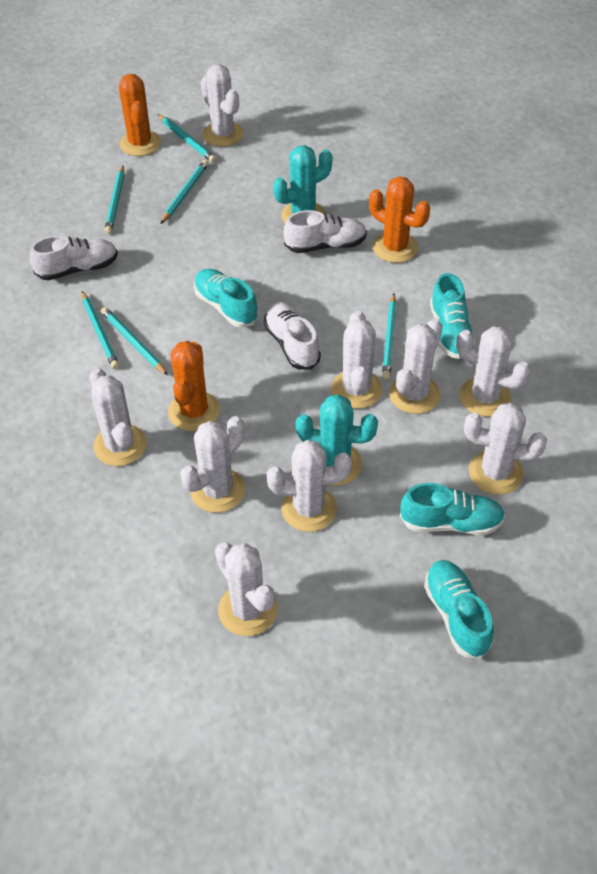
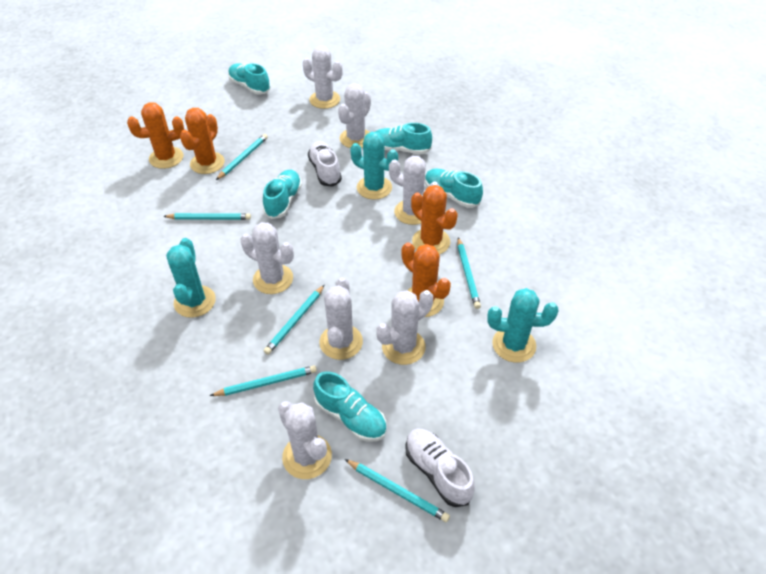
orange cactus: [119,74,161,156] [168,341,220,431] [369,176,430,263] = 3 -> [127,102,184,169] [180,108,225,174] [401,242,451,317] [411,185,458,254] = 4
turquoise cactus: [273,145,333,223] [296,394,378,486] = 2 -> [166,238,216,318] [350,132,398,200] [487,288,559,363] = 3
turquoise shoe: [194,269,259,328] [400,483,505,535] [424,560,494,659] [430,273,475,359] = 4 -> [228,63,271,95] [263,170,302,219] [313,371,387,442] [375,123,432,154] [425,169,483,208] = 5
white cactus: [89,368,147,466] [180,416,245,513] [201,64,243,147] [215,542,278,636] [267,440,352,532] [331,310,382,409] [389,318,443,414] [457,326,531,417] [464,403,547,495] = 9 -> [241,222,294,294] [278,401,332,479] [303,46,343,109] [319,277,363,360] [338,83,371,148] [376,290,433,365] [389,156,440,225] = 7
white shoe: [30,236,118,280] [264,302,321,370] [284,210,367,253] = 3 -> [308,141,342,187] [405,428,475,507] = 2

